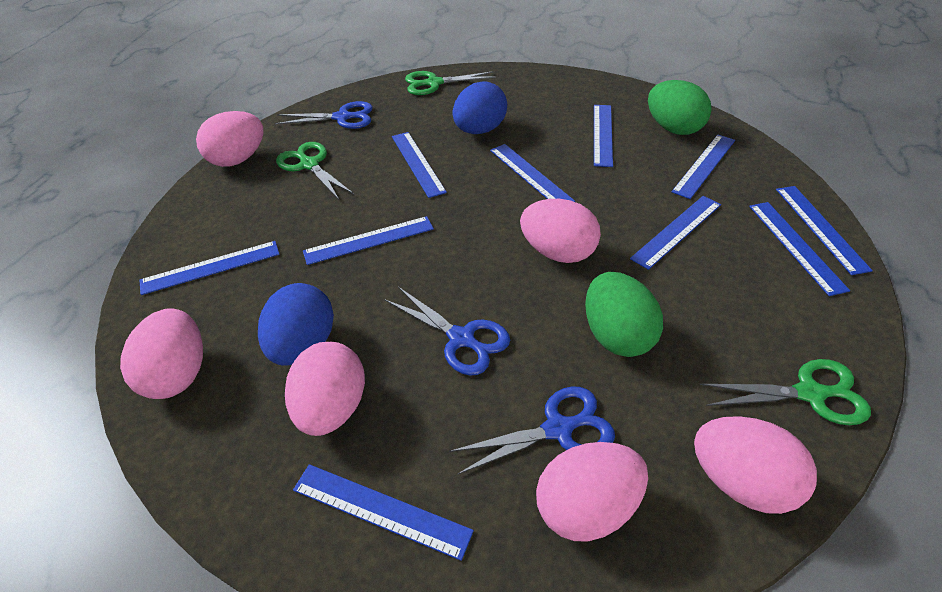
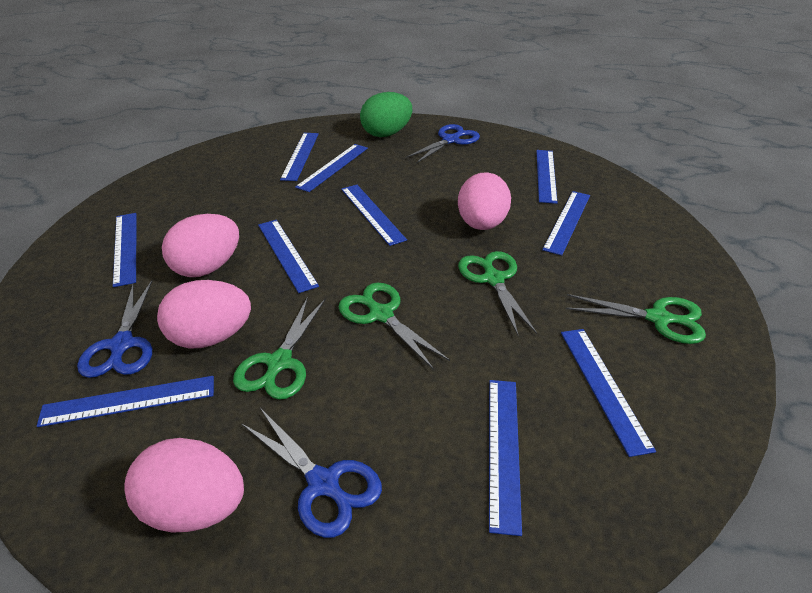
blue egg: [258,283,334,366] [453,81,507,134] = 2 -> none = 0
green egg: [585,272,663,357] [648,80,712,135] = 2 -> [360,92,412,137] = 1
green scissors: [276,142,354,200] [405,71,496,95] [700,359,871,425] = 3 -> [233,297,326,400] [339,283,450,370] [458,251,537,335] [566,294,706,344] = 4
pink egg: [120,308,203,399] [196,111,263,167] [285,342,365,436] [520,199,601,263] [536,442,648,542] [694,416,817,514] = 6 -> [124,438,244,532] [157,280,251,348] [162,214,239,277] [458,172,511,230] = 4

